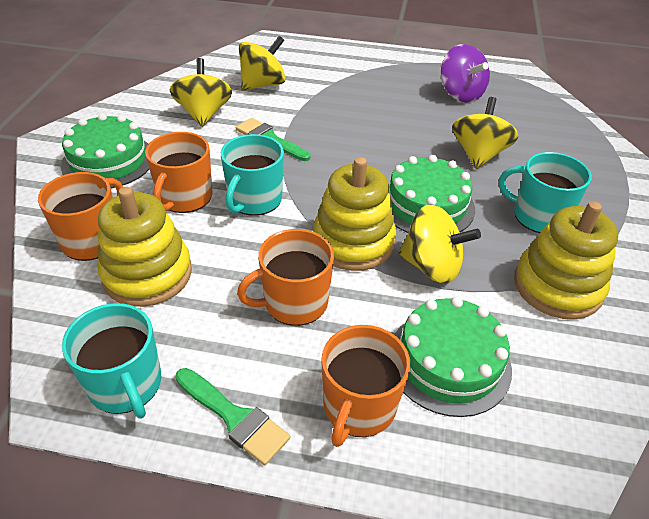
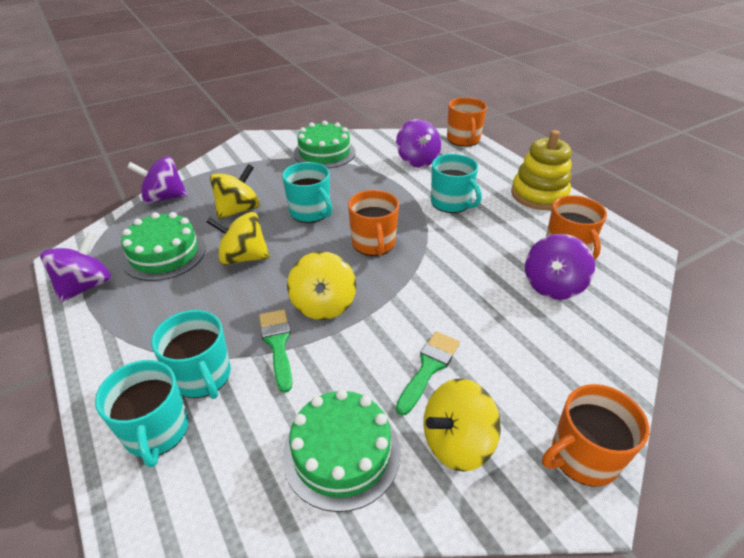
purple spinning top: [441,44,490,103] = 1 -> [40,232,111,302] [127,156,188,204] [396,119,441,167] [525,234,595,300] = 4
turquoise mug: [62,303,161,419] [221,134,284,216] [499,152,592,233] = 3 -> [95,360,188,468] [151,310,231,399] [282,162,332,223] [431,154,482,213] = 4
yellow stacking toy: [98,187,192,307] [313,157,396,271] [514,201,618,320] = 3 -> [511,130,572,210] = 1

